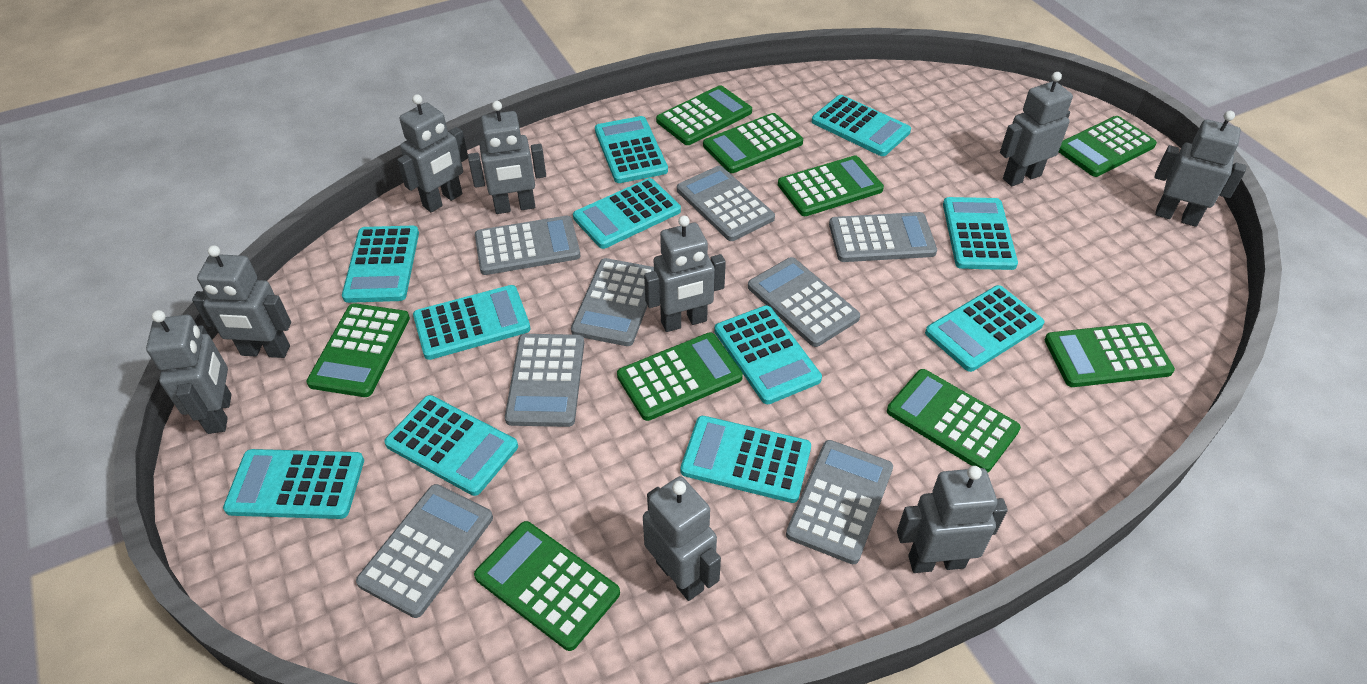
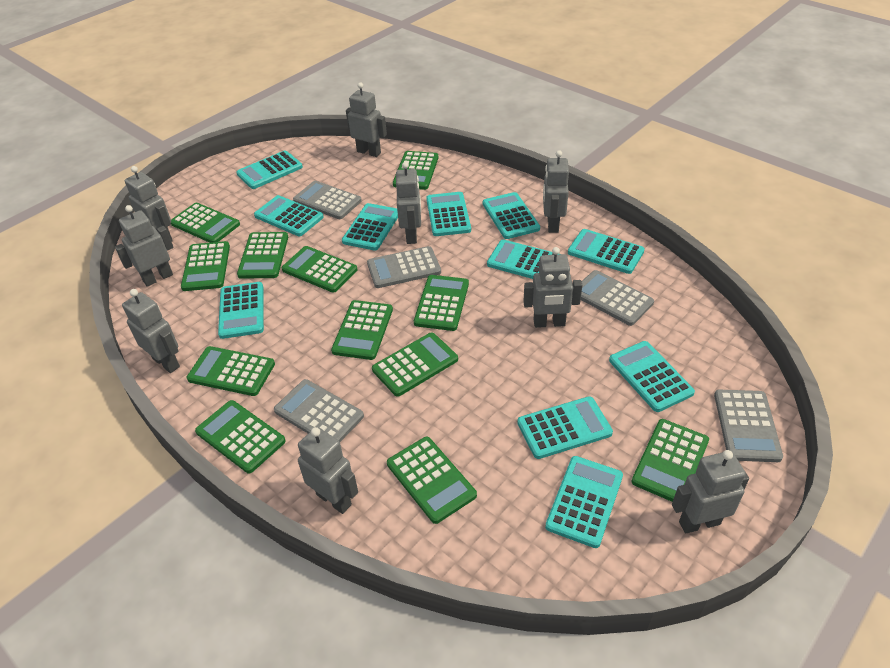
green calculator: [306,303,410,397] [474,521,620,651] [617,332,743,421] [656,85,752,145] [703,113,803,173] [778,156,884,216] [887,369,1021,473] [1045,323,1175,387] [1059,116,1157,177] = 9 -> [171,203,240,243] [181,241,230,291] [187,346,275,396] [195,400,285,473] [237,232,288,279] [282,246,358,293] [331,300,393,360] [372,333,458,397] [387,437,477,524] [393,151,438,190] [414,275,469,331] [631,419,709,502] = 12
grey calculator: [356,484,493,618] [475,216,580,275] [505,334,584,427] [571,258,654,346] [677,166,775,241] [748,257,860,347] [786,440,893,564] [829,212,937,262] = 8 -> [274,379,364,442] [293,181,362,219] [367,246,441,288] [581,270,654,326] [714,390,783,462] = 5

